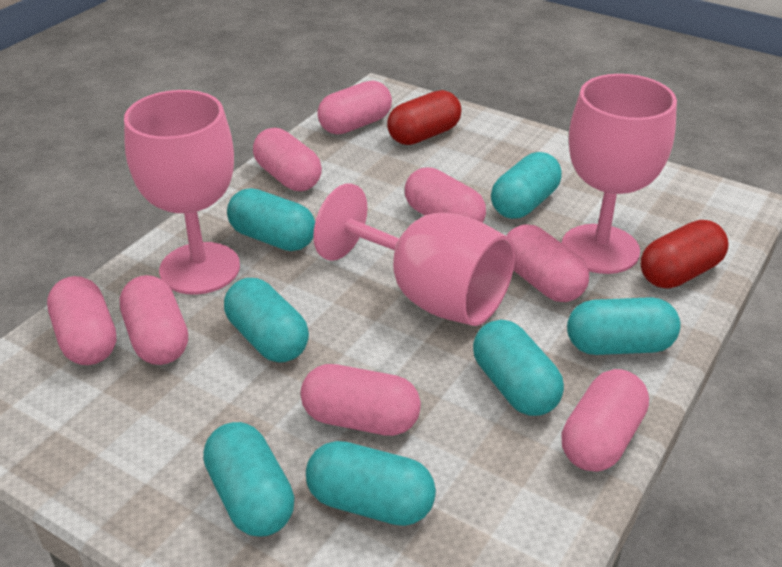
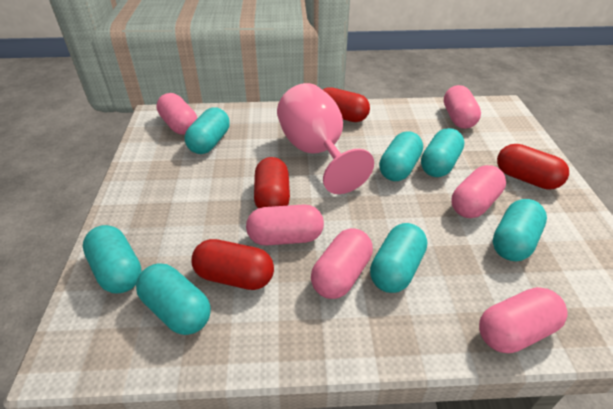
pink capsule: [47,276,117,365] [120,275,188,365] [253,128,322,191] [301,364,421,436] [317,81,392,134] [405,167,486,223] [506,224,589,302] [561,369,649,472] = 8 -> [156,93,197,135] [246,204,324,245] [311,228,373,299] [444,85,481,129] [451,165,506,218] [479,287,568,353] = 6
pink goblet: [124,90,240,295] [313,183,515,326] [562,74,677,274] = 3 -> [277,83,374,194] = 1
red capsule: [387,90,461,145] [641,220,729,289] = 2 -> [192,239,274,290] [254,157,290,208] [323,87,370,122] [497,144,569,190] = 4

